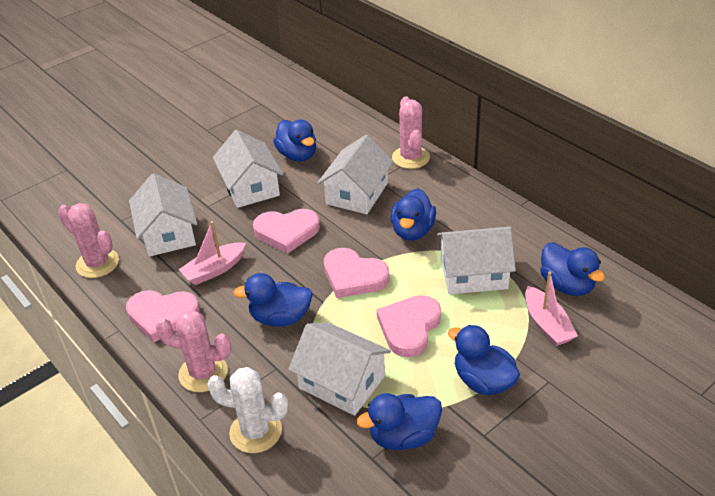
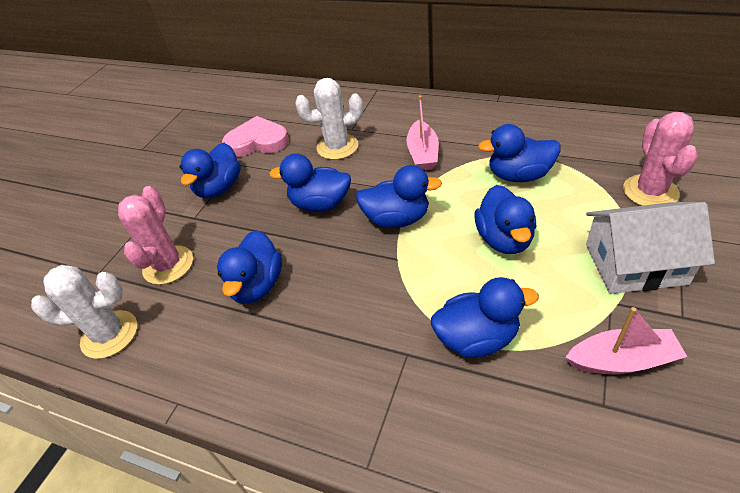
blue duck: [233,273,313,327] [273,119,316,161] [357,393,442,450] [391,188,436,241] [448,325,520,395] [540,242,605,296] = 6 -> [180,143,241,198] [217,230,282,304] [269,153,351,212] [356,165,442,228] [431,277,539,358] [475,185,536,254] [478,124,561,182] = 7
pink cactus: [58,203,119,278] [155,310,231,392] [392,96,430,169] = 3 -> [118,186,193,285] [623,112,698,206] = 2
pink heart: [126,290,200,343] [253,209,320,254] [324,248,389,298] [377,295,441,357] = 4 -> [222,116,289,157] = 1
white cactus: [207,367,288,453] = 1 -> [31,265,137,359] [295,78,363,160] = 2
white house: [129,173,197,257] [213,130,283,208] [288,323,391,416] [317,135,394,214] [437,227,516,294] = 5 -> [586,202,715,294] = 1

